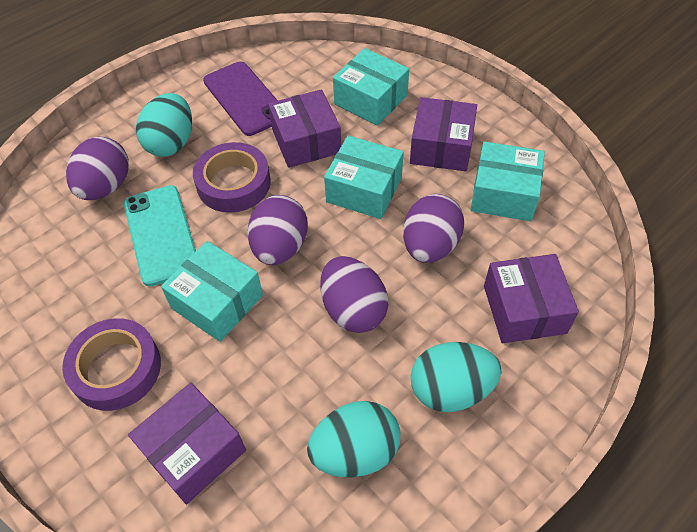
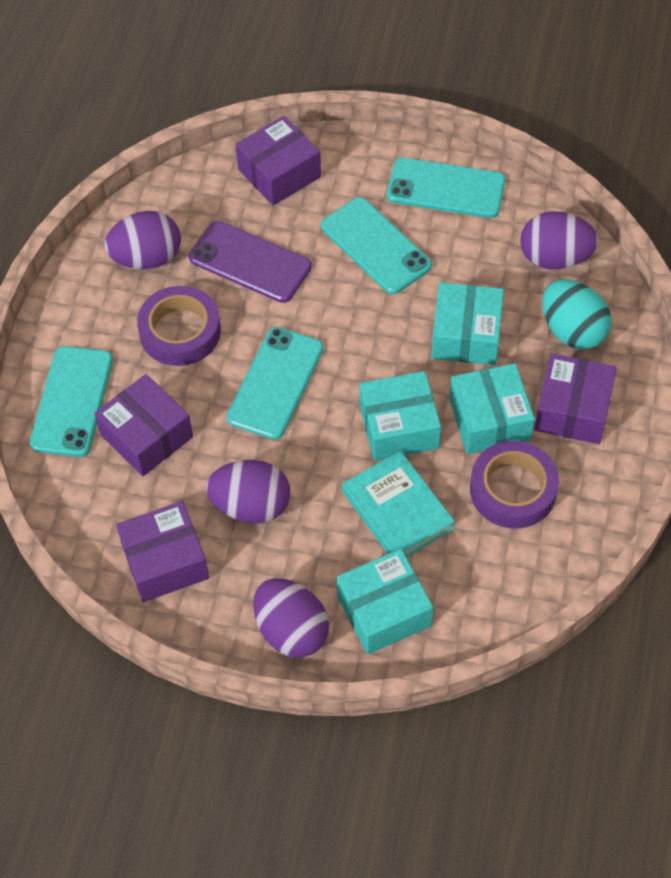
turquoise book: none = 0 -> [342,451,455,557] = 1
turquoise egg: [136,93,192,157] [307,401,400,477] [411,342,501,412] = 3 -> [542,280,612,349] = 1
turquoise phone: [124,185,196,286] = 1 -> [30,346,113,457] [227,327,324,439] [321,197,432,294] [387,158,506,218] = 4

